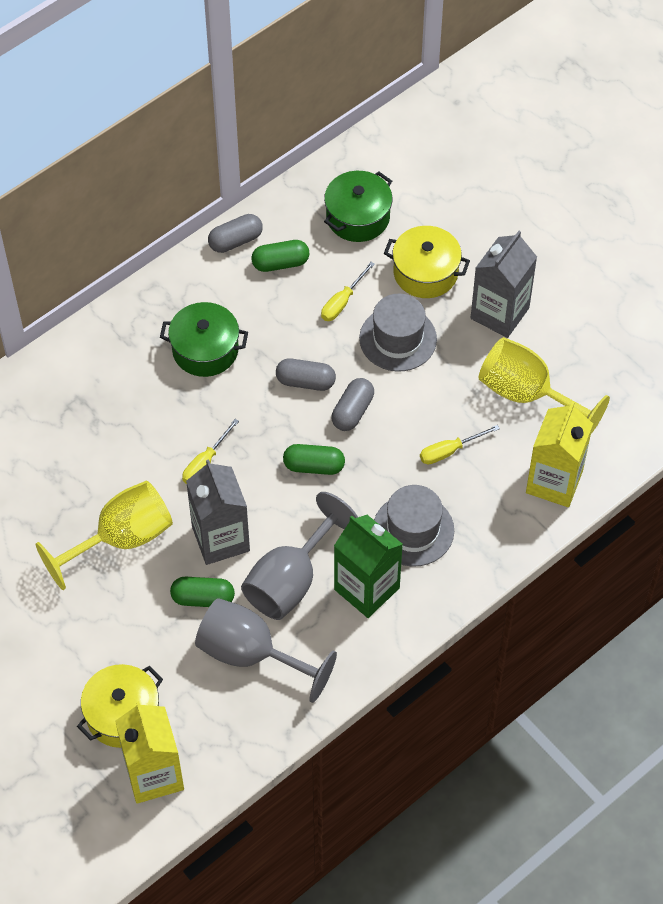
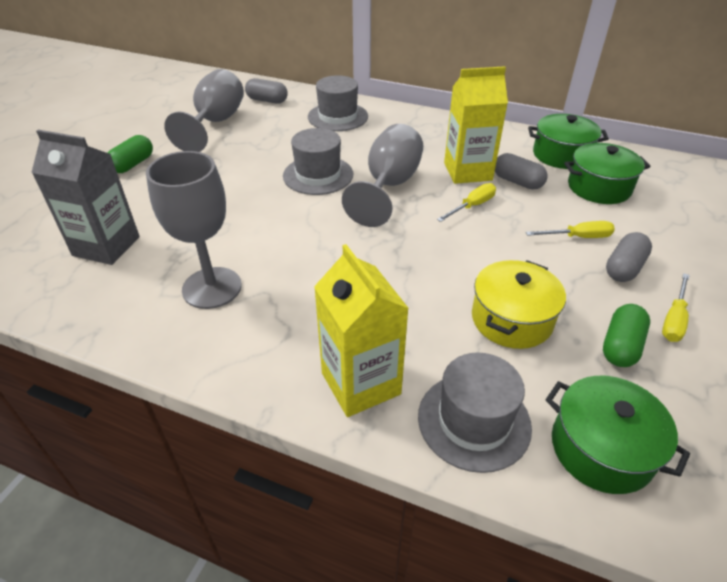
green capsule: [170,577,235,607] [251,240,309,272] [283,444,345,475] = 3 -> [108,135,153,173] [603,304,650,367] = 2
green carton: [334,515,403,618] = 1 -> none = 0
green pot: [160,302,248,377] [324,171,393,242] = 2 -> [528,114,609,169] [545,376,690,494] [564,143,650,204] = 3
grey carton: [186,459,250,565] [471,231,537,338] = 2 -> [31,130,140,265] = 1
grey goblet: [195,598,337,703] [241,492,358,620] = 2 -> [146,151,242,309] [164,69,244,152] [342,124,423,227] = 3
grey hat: [359,294,437,372] [374,485,454,567] = 2 -> [283,128,353,195] [308,75,368,131] [418,352,532,473] = 3
yellow goblet: [36,481,173,590] [479,337,610,434] = 2 -> none = 0
yellow pot: [77,664,163,748] [384,226,470,298] = 2 -> [472,260,566,349] = 1

